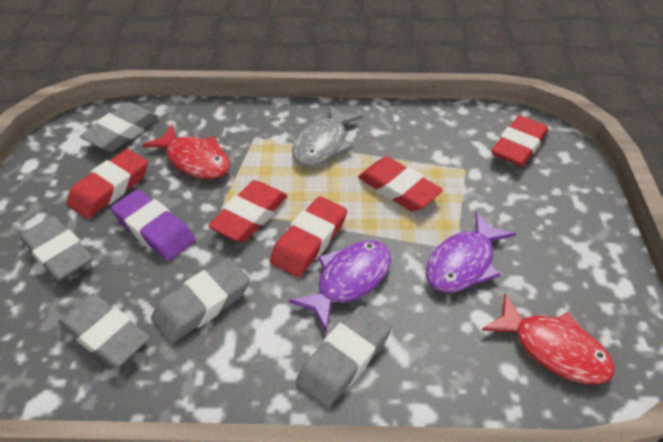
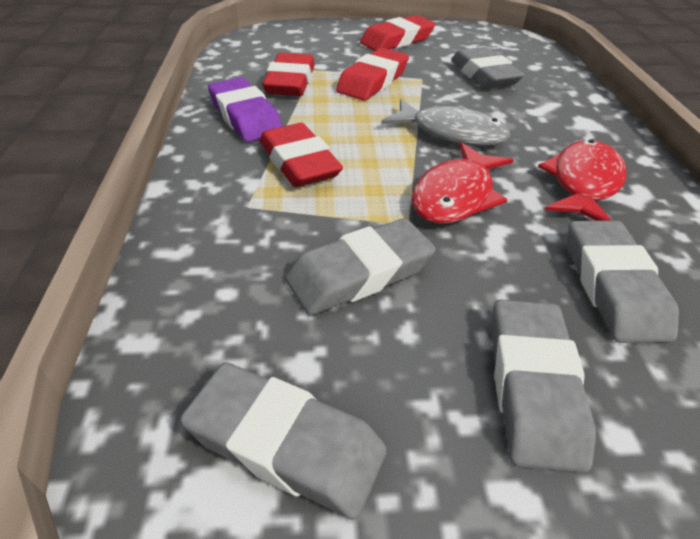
purple fish: [289,240,391,332] [426,211,516,293] = 2 -> none = 0
red eraser: [67,149,148,219] [208,180,288,242] [270,196,347,277] [358,157,443,212] [491,115,548,167] = 5 -> [260,123,343,187] [262,53,315,96] [336,48,409,100] [360,15,435,51] = 4

